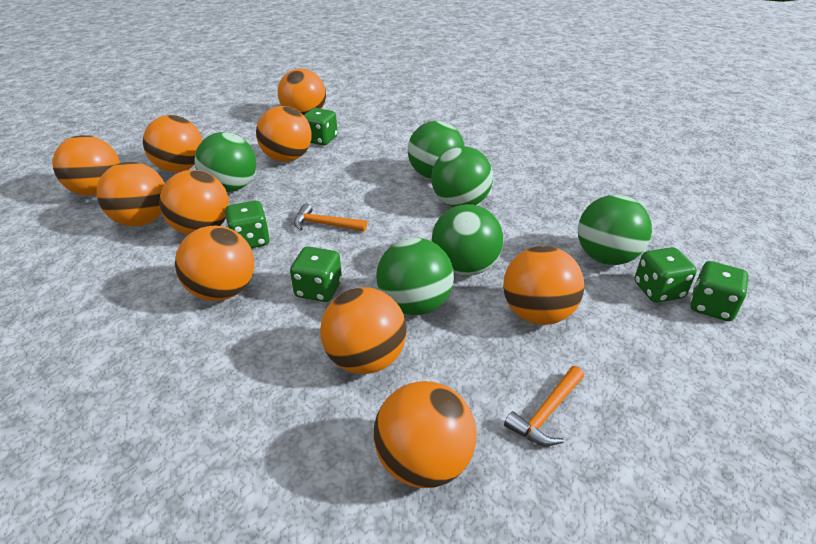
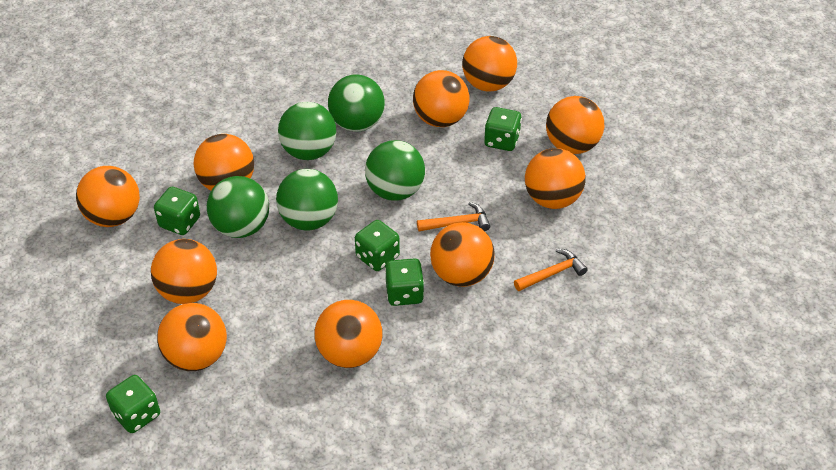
green ball: [195,132,256,192] [376,238,454,315] [408,121,464,179] [431,146,493,207] [432,204,504,276] [578,195,652,265] = 6 -> [207,176,269,238] [276,169,338,230] [278,102,337,160] [328,74,385,132] [365,140,425,201] = 5

